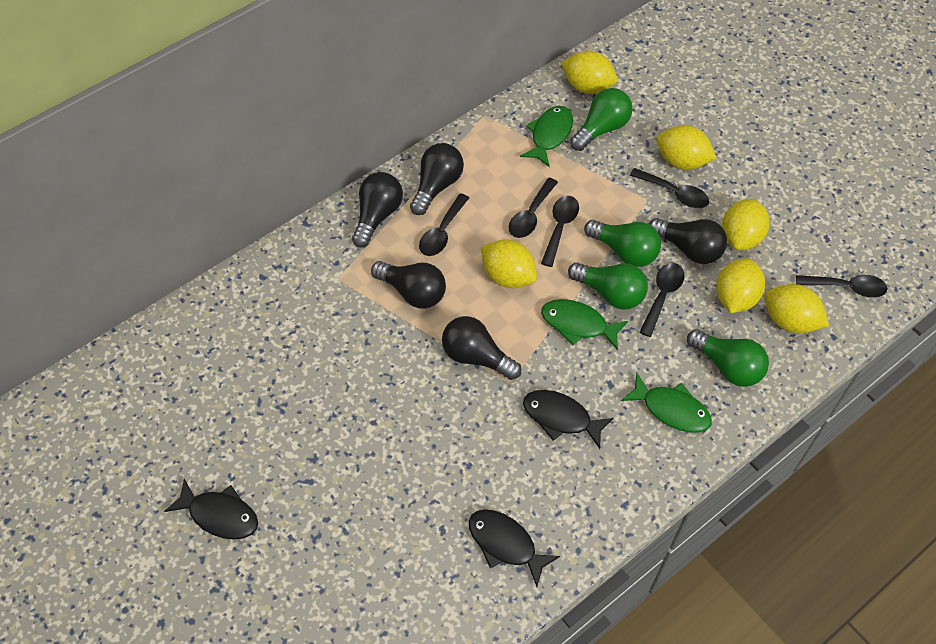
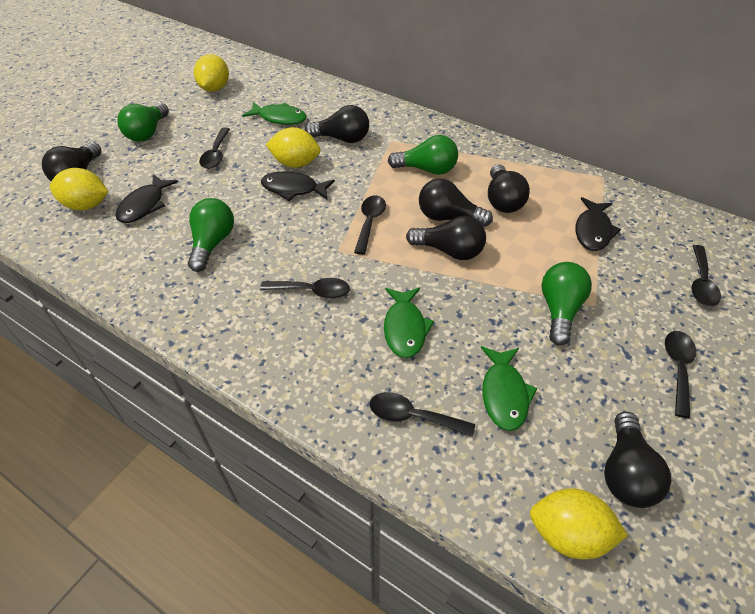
black light bulb: [352,172,403,248] [371,261,446,309] [410,143,464,215] [442,316,522,380] [649,218,727,264] = 5 -> [42,142,102,181] [305,105,369,143] [406,216,486,260] [419,179,493,227] [488,164,530,213] [604,412,671,508] = 6
yellow lemon: [481,239,537,288] [561,51,618,94] [656,125,717,170] [716,258,765,313] [722,199,769,251] [764,284,829,334] = 6 -> [50,168,108,210] [194,54,229,92] [266,127,321,168] [530,488,628,559] = 4

